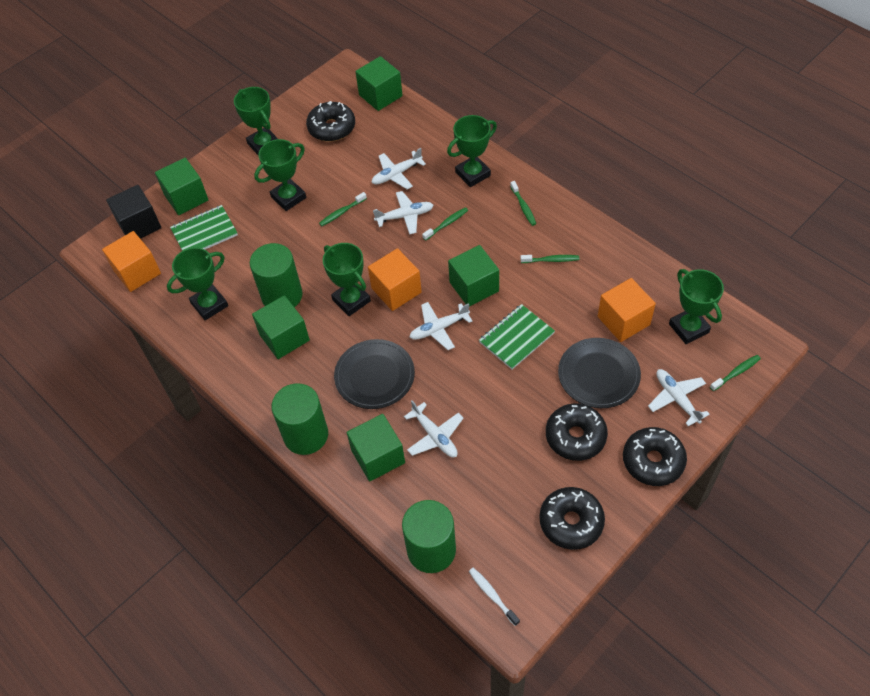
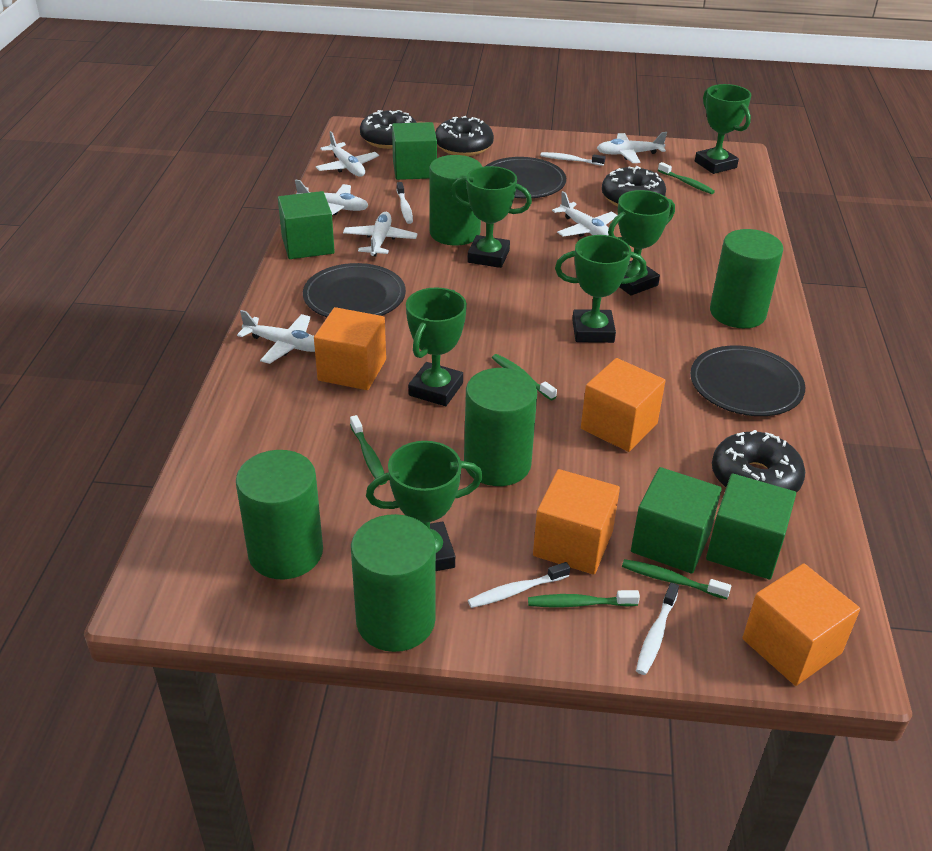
black cube: [106,185,161,239] = 1 -> none = 0
black plate: [334,339,415,409] [558,338,641,408] = 2 -> [303,263,406,317] [486,157,566,199] [690,345,805,416] = 3
green cube: [155,158,208,215] [252,295,310,359] [347,414,405,482] [355,56,403,111] [448,245,499,307] = 5 -> [278,191,335,259] [392,122,437,180] [631,467,722,574] [706,473,796,579] = 4
green cylinder: [250,243,303,308] [272,383,328,455] [402,500,456,573] = 3 -> [236,450,323,579] [351,514,436,652] [429,155,482,246] [464,368,537,486] [710,229,784,328] = 5
green notebook: [170,205,238,251] [479,304,555,369] = 2 -> none = 0
orange cube: [102,231,161,292] [368,248,422,311] [598,278,656,342] = 3 -> [314,307,386,390] [533,469,620,575] [581,358,665,452] [742,563,860,686] = 4
white plane: [371,148,426,190] [373,191,434,235] [404,401,464,457] [409,302,473,350] [648,369,710,426] = 5 -> [237,310,315,364] [295,180,369,215] [316,131,379,177] [343,212,417,256] [552,191,617,237] [597,132,667,163] = 6
white toothbrush: [469,568,520,626] = 1 -> [397,182,413,224] [468,562,570,608] [540,152,605,166] [636,583,679,675] = 4

